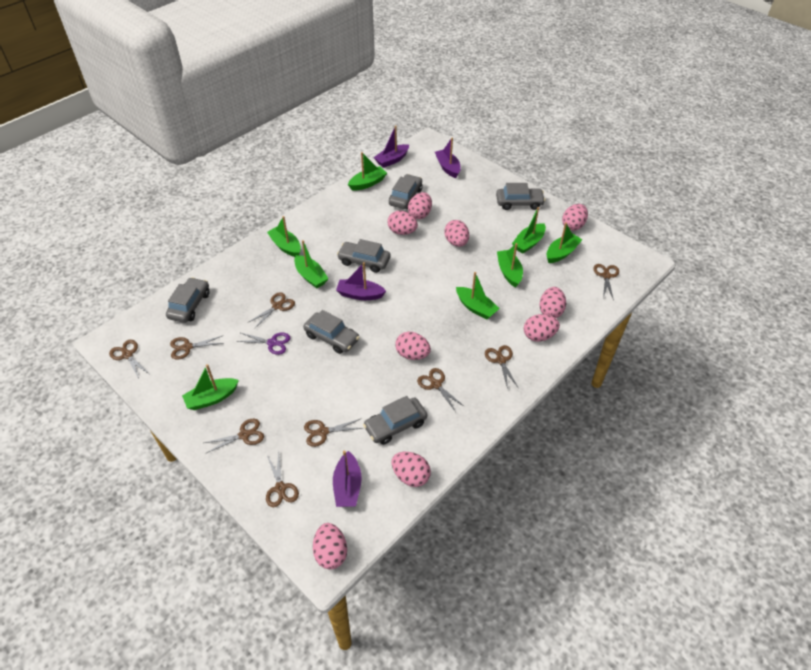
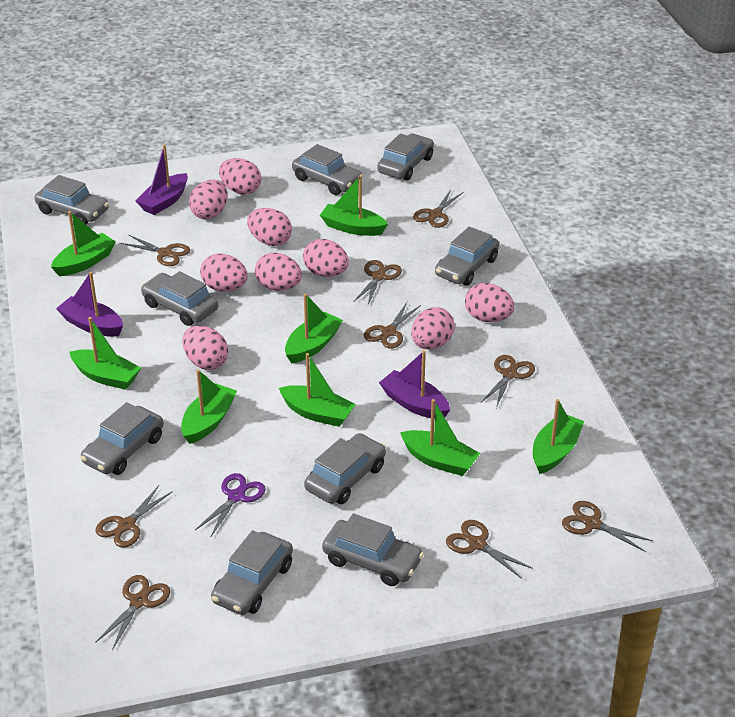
grey car: [166,277,210,323] [303,310,360,354] [337,239,391,273] [363,396,427,445] [389,174,422,209] [496,183,545,210] = 6 -> [35,175,109,224] [80,402,164,475] [141,271,218,326] [211,530,293,615] [292,144,363,195] [304,433,386,504] [322,513,424,586] [377,134,434,180] [435,227,499,285] = 9
purple boat: [333,451,362,507] [336,262,386,300] [374,125,409,168] [435,137,461,178] = 4 -> [56,272,123,337] [136,144,188,215] [379,350,450,419] = 3

